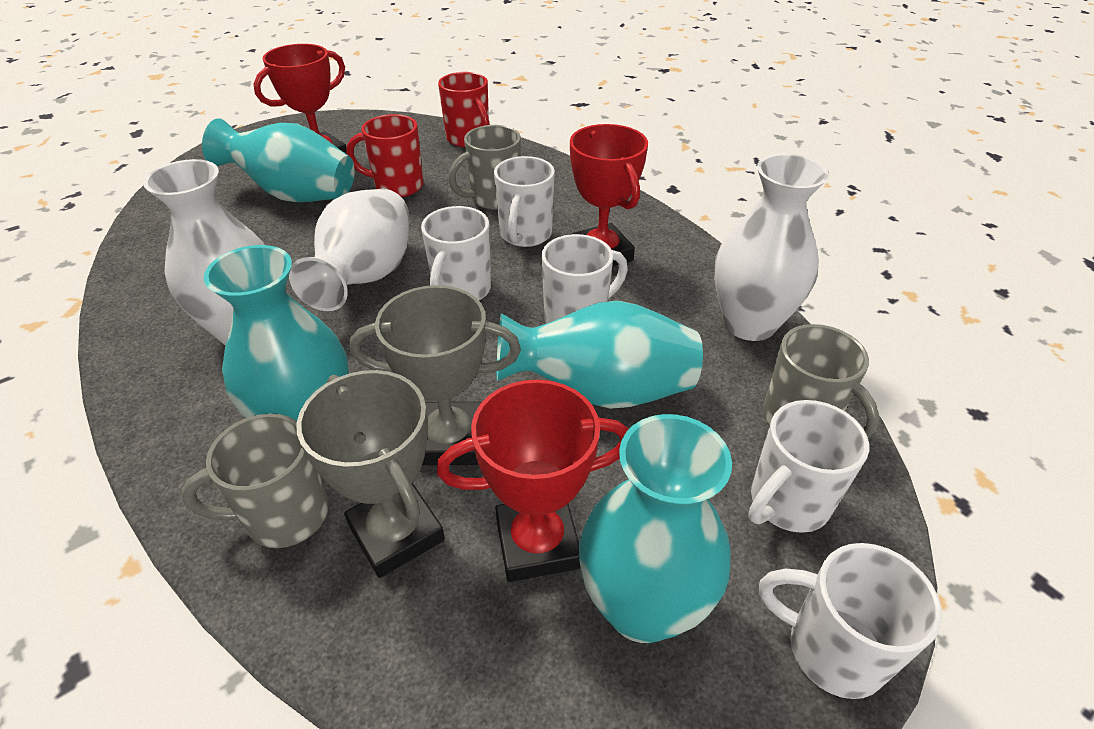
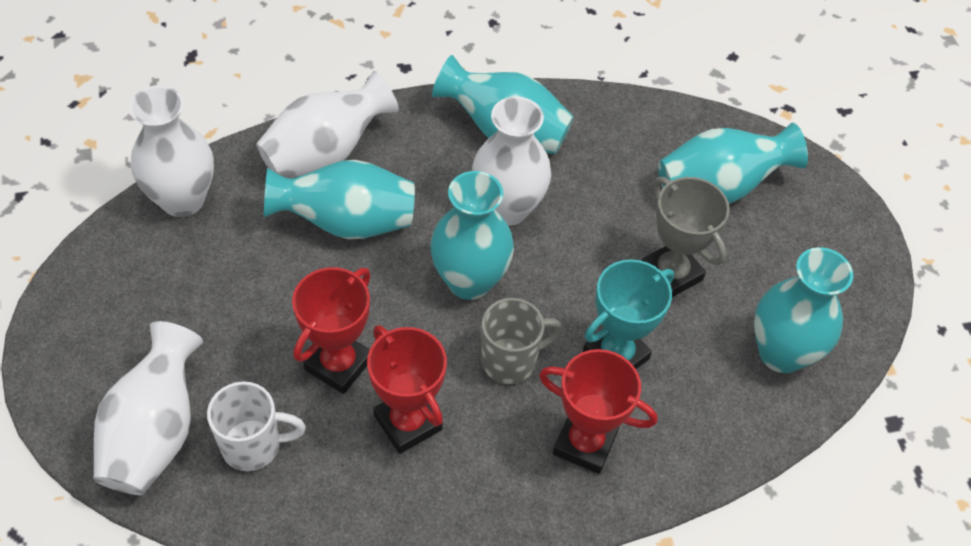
grey mug: [181,413,329,548] [448,125,521,210] [763,324,880,438] = 3 -> [481,298,564,384] = 1
grey trophy: [297,370,445,578] [350,285,521,465] = 2 -> [642,177,730,297] = 1
red mug: [347,114,423,197] [438,72,490,147] = 2 -> none = 0
turquoise trophy: none = 0 -> [583,259,674,369] = 1
turquoise vase: [202,118,354,202] [203,245,349,421] [496,301,703,409] [579,414,732,643] = 4 -> [264,160,415,239] [430,171,514,300] [432,55,574,154] [658,122,808,204] [754,247,853,373] = 5
white mug: [421,206,491,300] [494,156,555,247] [542,234,628,324] [748,400,869,533] [759,543,942,699] = 5 -> [207,381,306,471] = 1
white vase: [143,159,265,345] [289,189,409,311] [714,154,829,341] = 3 -> [93,321,203,495] [129,85,214,217] [256,71,399,178] [472,97,551,226] = 4

